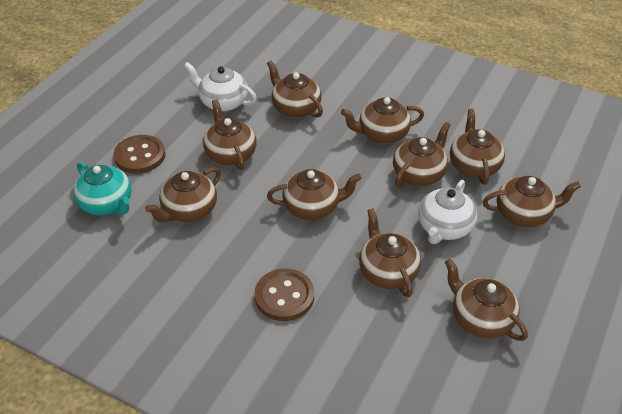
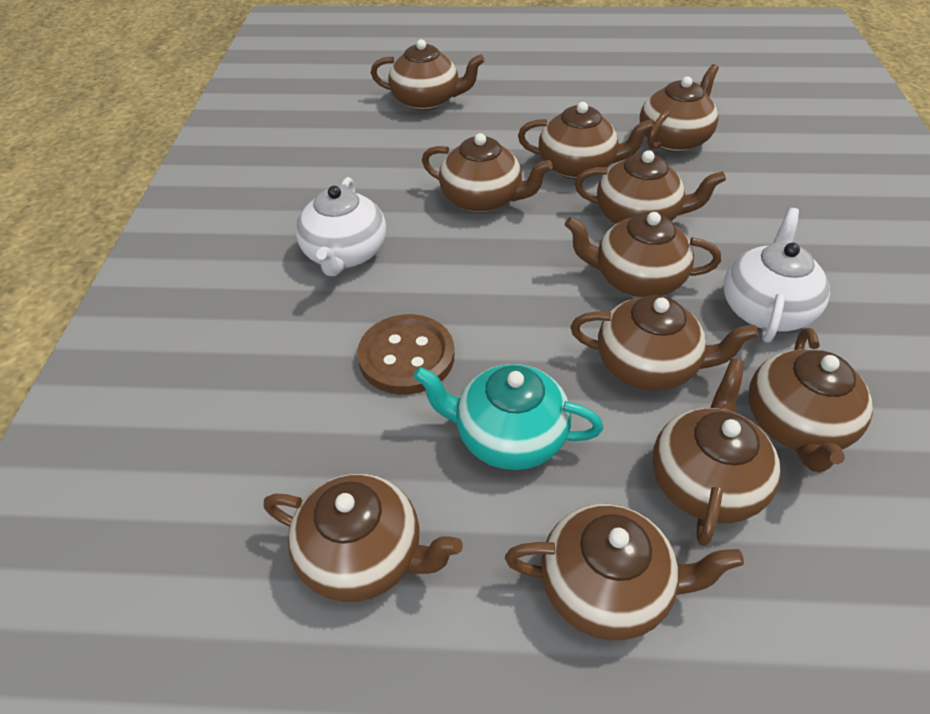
brown button: [114,135,165,174] [255,269,314,321] = 2 -> [357,314,454,395] = 1
brown teapot: [145,167,221,222] [203,99,257,170] [267,61,323,118] [267,169,362,220] [341,97,424,144] [359,208,421,297] [393,122,451,187] [445,258,528,341] [450,109,505,184] [483,176,581,227] = 10 -> [264,474,463,602] [371,39,485,111] [422,133,553,213] [505,504,744,640] [518,102,654,179] [565,212,721,297] [571,295,758,391] [575,150,726,224] [640,64,719,152] [652,358,781,546] [748,328,873,472] = 11

